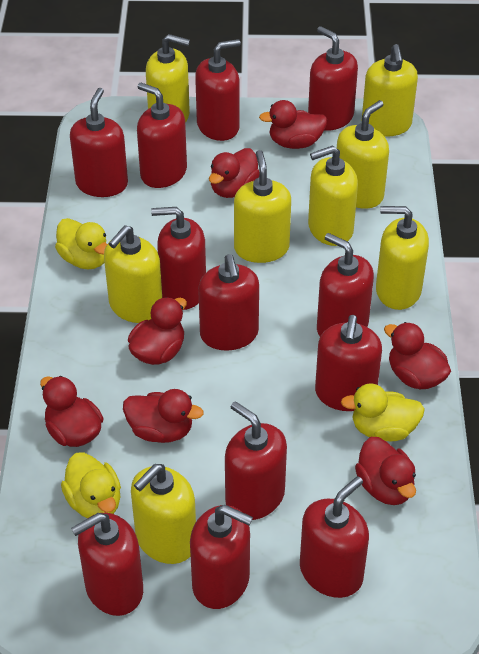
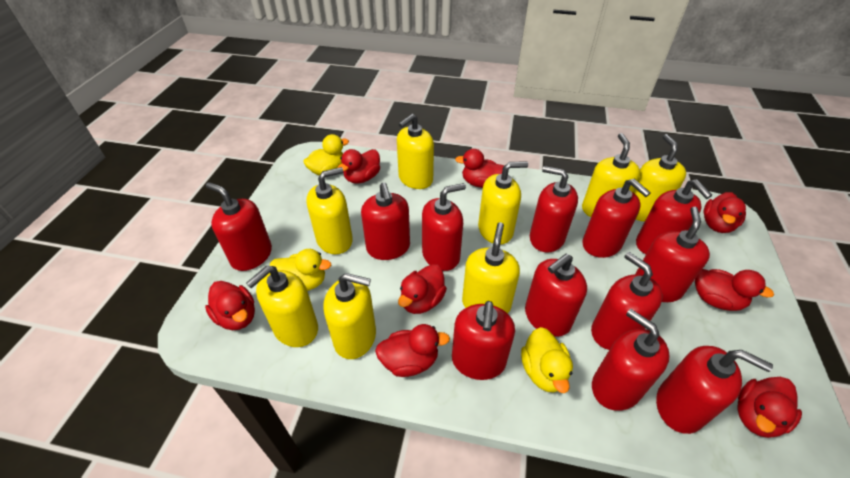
red duck: [40,376,104,447] [123,389,203,443] [128,297,187,365] [209,148,259,198] [259,100,327,149] [355,437,416,505] [384,322,451,389] = 7 -> [205,281,255,330] [338,149,380,184] [375,324,450,377] [398,264,447,314] [455,149,505,188] [695,269,774,311] [704,192,746,233] [737,377,802,438] = 8

